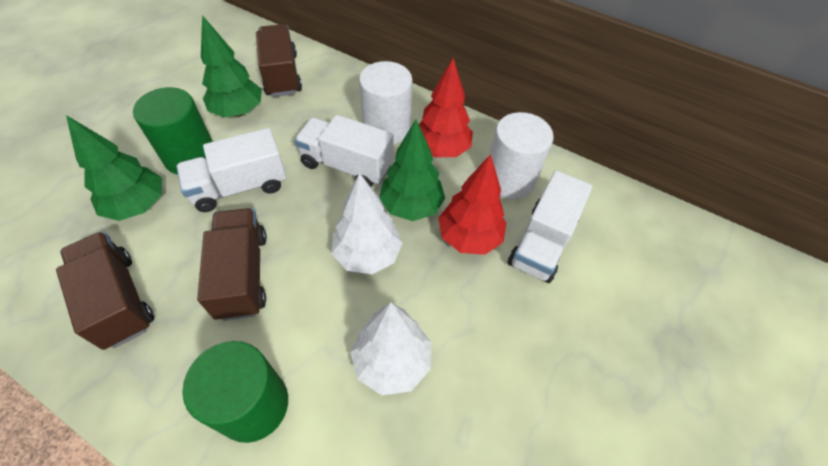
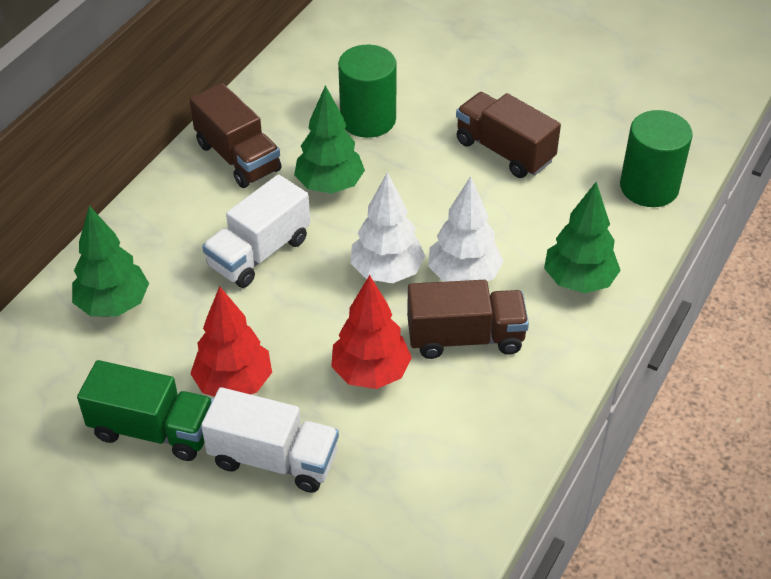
green truck: none = 0 -> [77,360,213,461] = 1
white cylinder: [359,61,412,144] [489,112,554,199] = 2 -> none = 0
white truck: [176,128,287,212] [294,115,394,187] [508,170,593,283] = 3 -> [201,387,339,493] [202,174,310,288] = 2

